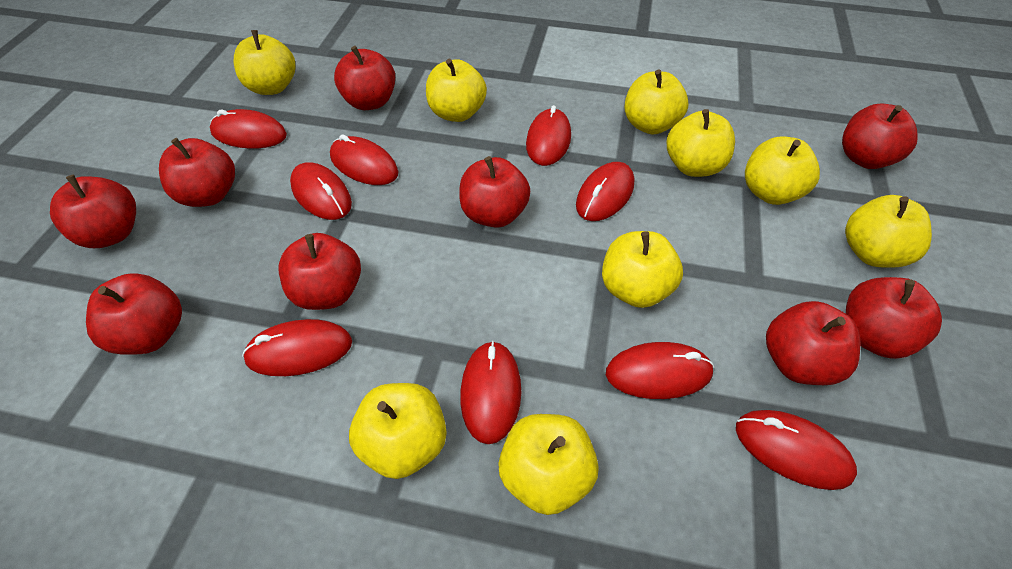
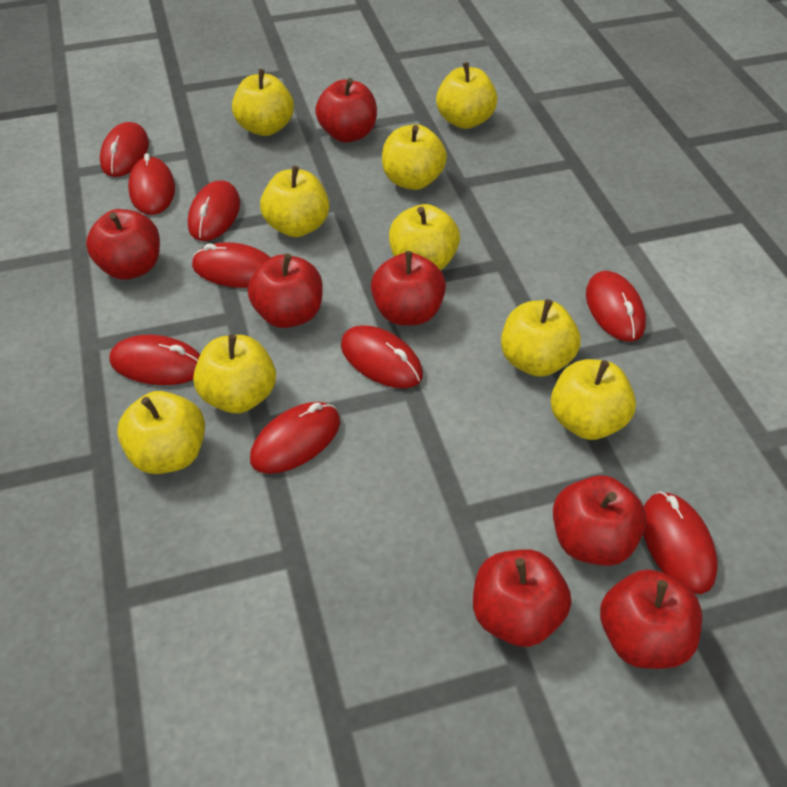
red apple: [50,175,136,248] [86,273,182,355] [159,138,235,207] [278,233,361,310] [334,46,395,110] [459,156,530,228] [766,301,860,385] [842,103,918,169] [846,277,942,359] = 9 -> [86,209,160,280] [248,254,323,328] [315,78,377,142] [371,251,446,325] [473,549,571,647] [553,475,647,566] [600,569,702,669] = 7

